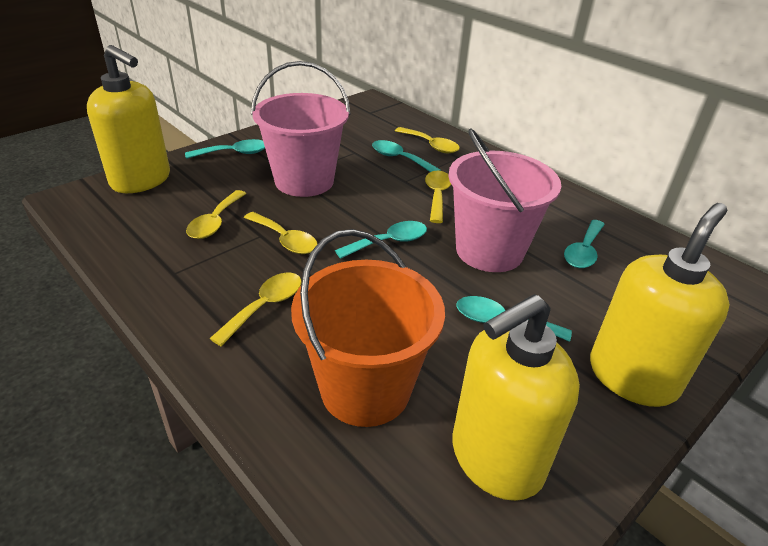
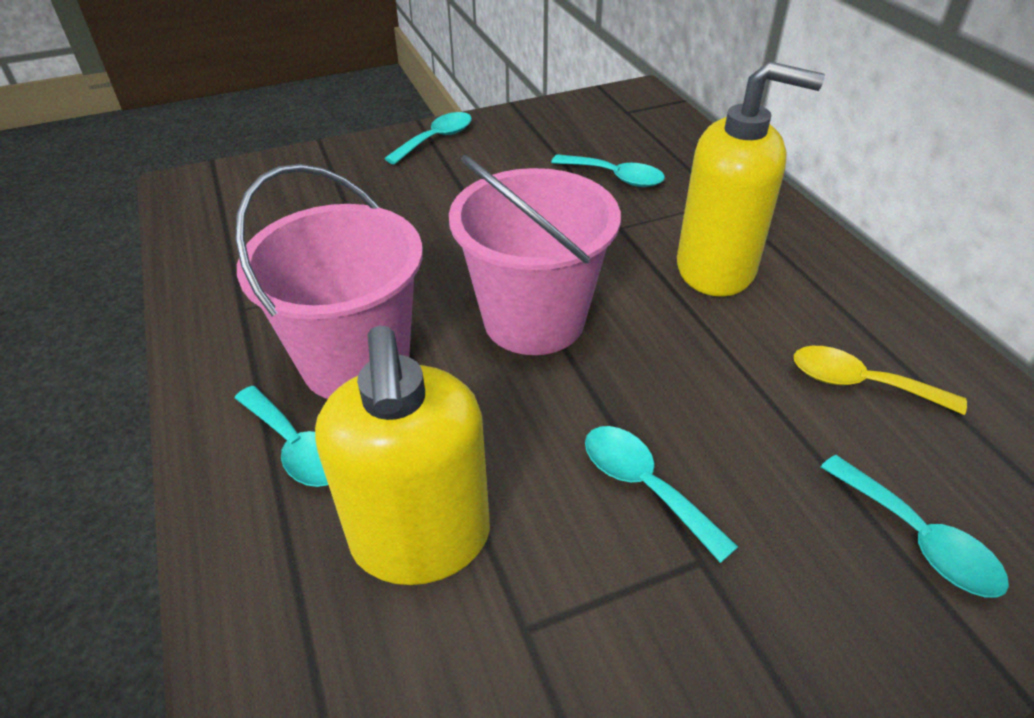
orange bucket: [291,229,445,427] = 1 -> none = 0
yellow soap dispenser: [87,45,170,193] [452,294,580,501] [590,203,730,407] = 3 -> [315,326,490,585] [677,61,825,297] = 2
yellow spoon: [186,190,246,239] [209,273,302,346] [244,212,317,254] [395,127,460,153] [425,171,451,223] = 5 -> [793,346,967,415] = 1

